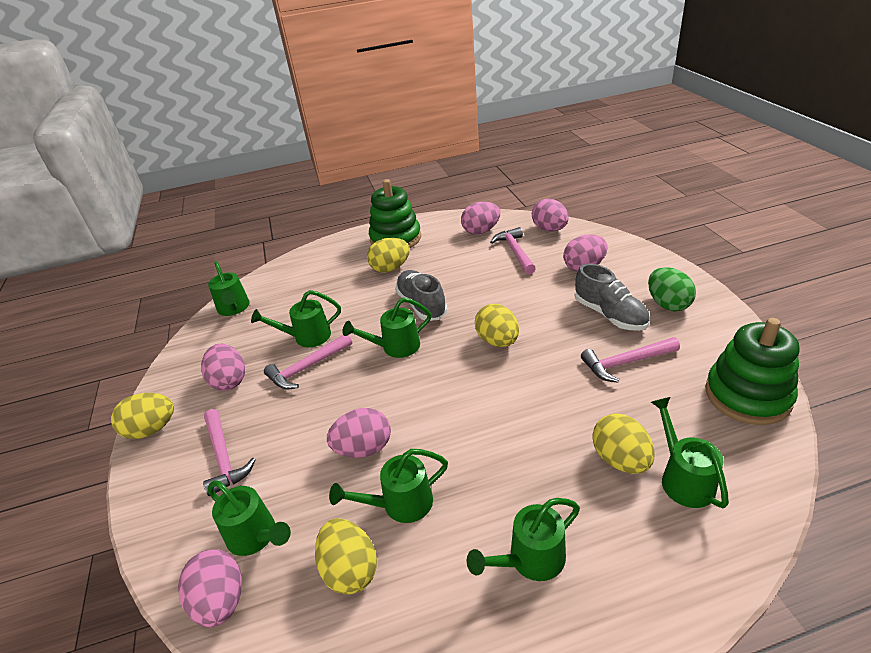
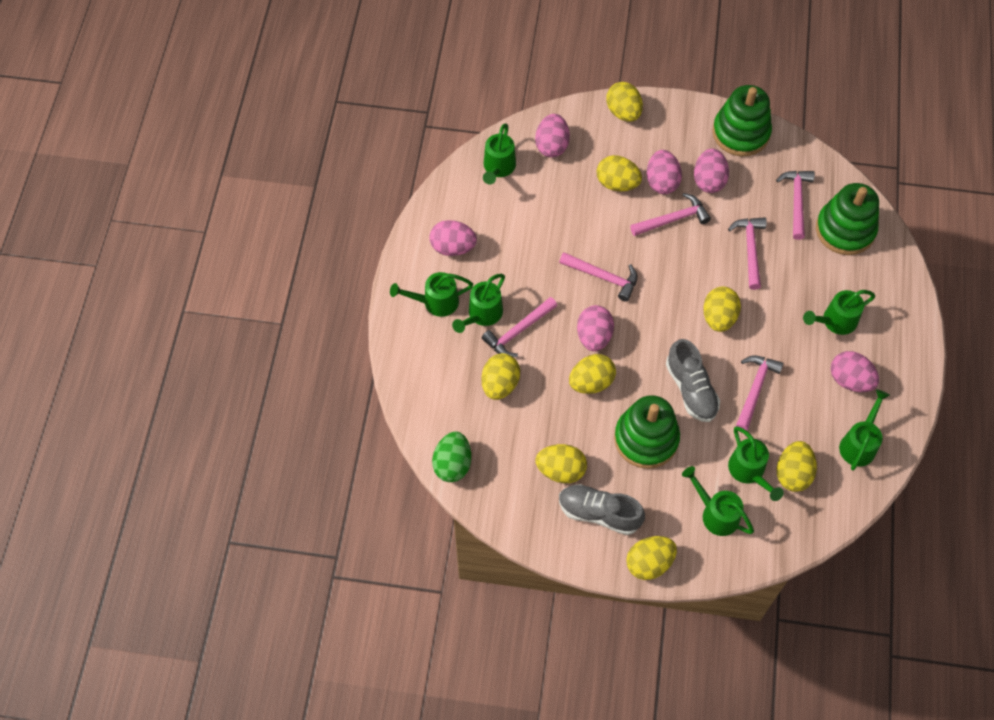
green stacking toy: [369,179,421,248] [705,318,799,425] = 2 -> [614,395,680,469] [712,85,772,156] [816,183,879,255] = 3
pink hammer: [203,409,256,496] [264,335,352,390] [490,227,536,274] [581,337,680,383] = 4 -> [482,297,557,357] [559,252,637,302] [630,193,711,236] [728,217,767,290] [736,356,784,431] [776,171,815,240] = 6
yellow egg: [111,393,174,439] [315,518,377,595] [367,238,410,273] [475,304,519,347] [593,413,655,474] = 5 -> [482,353,520,400] [536,444,587,483] [569,354,616,394] [597,155,642,191] [606,82,643,122] [626,536,677,580] [703,286,741,332] [776,441,817,492] = 8

